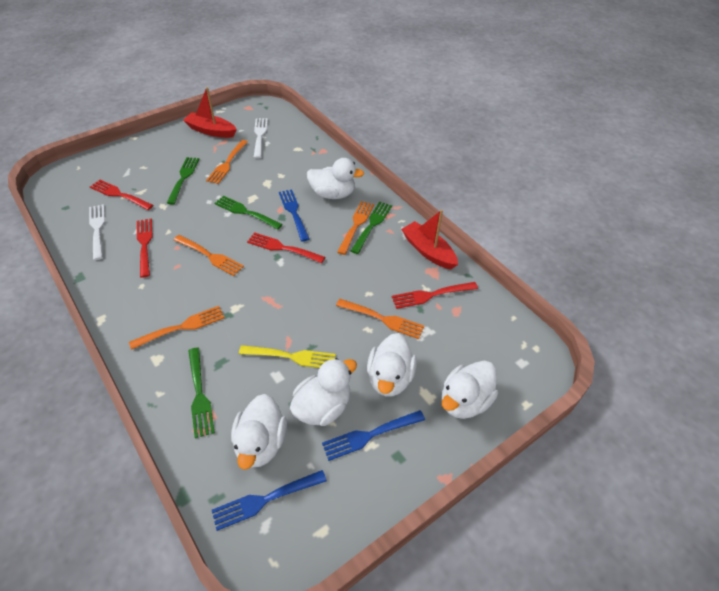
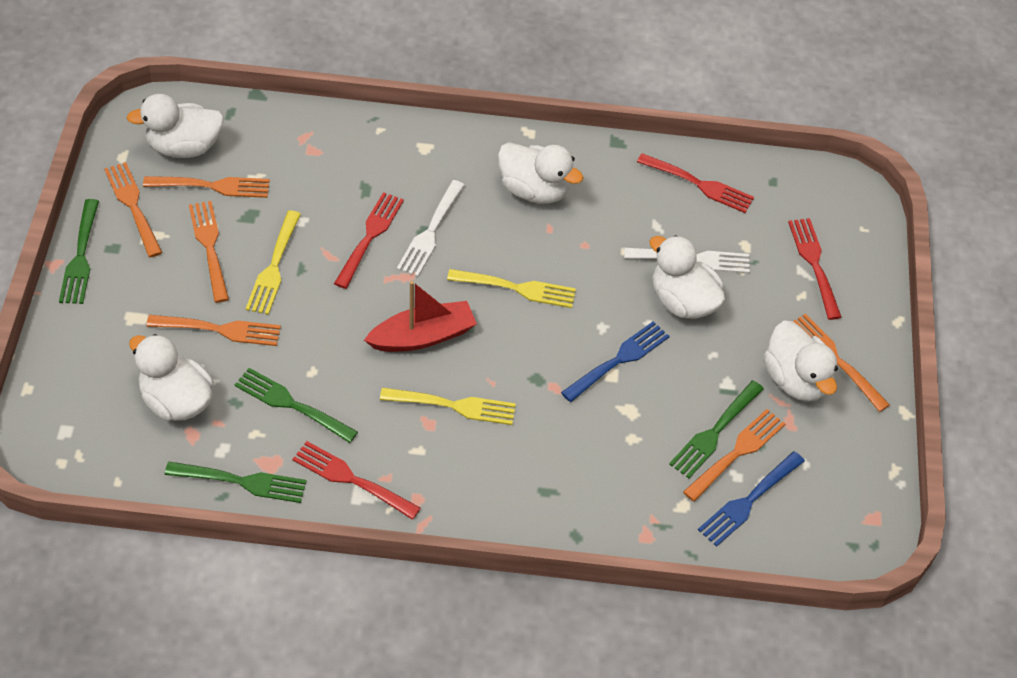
blue fork: [212,470,327,531] [279,189,309,241] [322,410,425,461] = 3 -> [561,321,670,402] [698,451,805,547] = 2
orange fork: [129,306,225,350] [174,235,244,276] [206,140,248,184] [336,299,424,339] [337,201,374,255] = 5 -> [104,162,162,257] [143,176,270,198] [146,315,281,346] [189,201,229,303] [683,409,785,502] [793,314,890,412] = 6
red boat: [183,87,237,138] [401,210,458,269] = 2 -> [364,281,477,352] = 1
yellow fork: [239,345,336,368] = 1 -> [246,210,301,315] [380,387,516,425] [447,269,576,308] = 3

